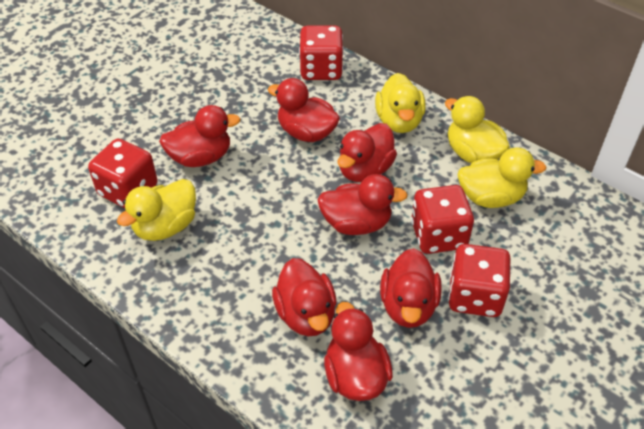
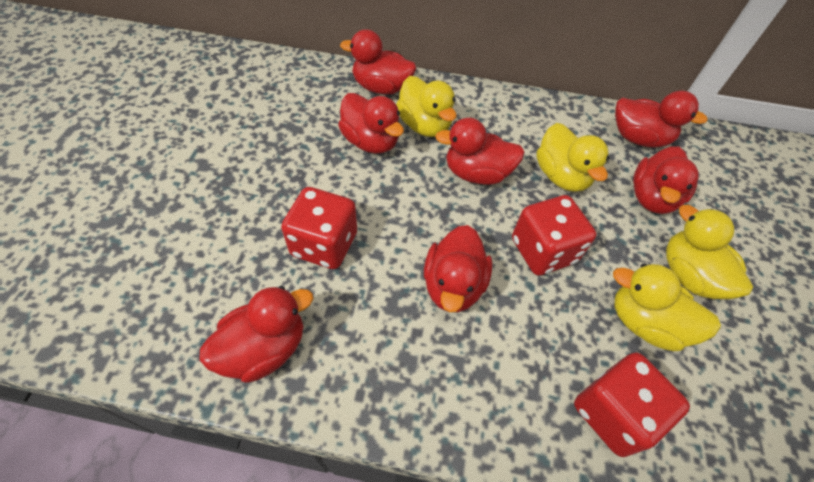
red dice: [88,139,158,208] [299,26,343,80] [411,185,474,254] [448,244,510,317] = 4 -> [281,187,357,269] [512,195,596,276] [574,353,690,457] = 3

